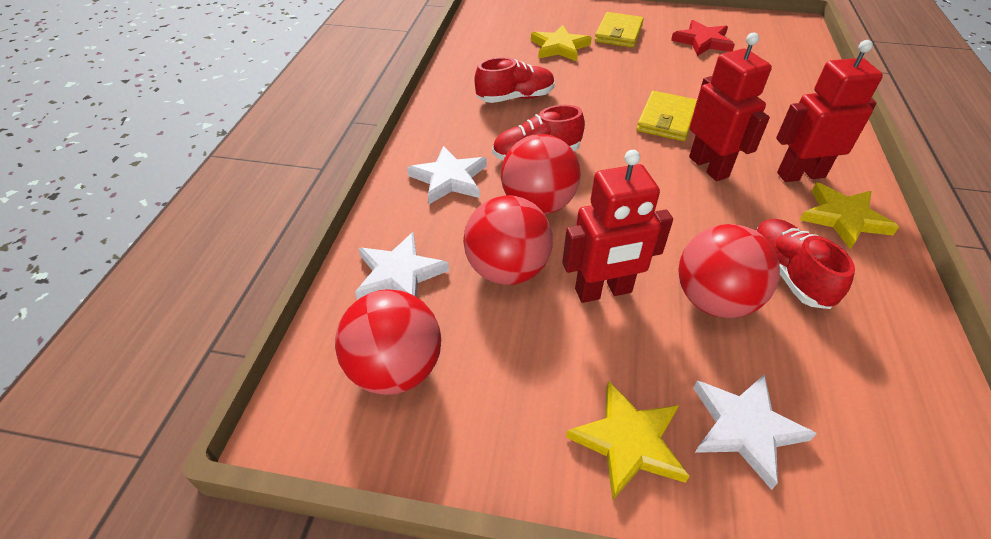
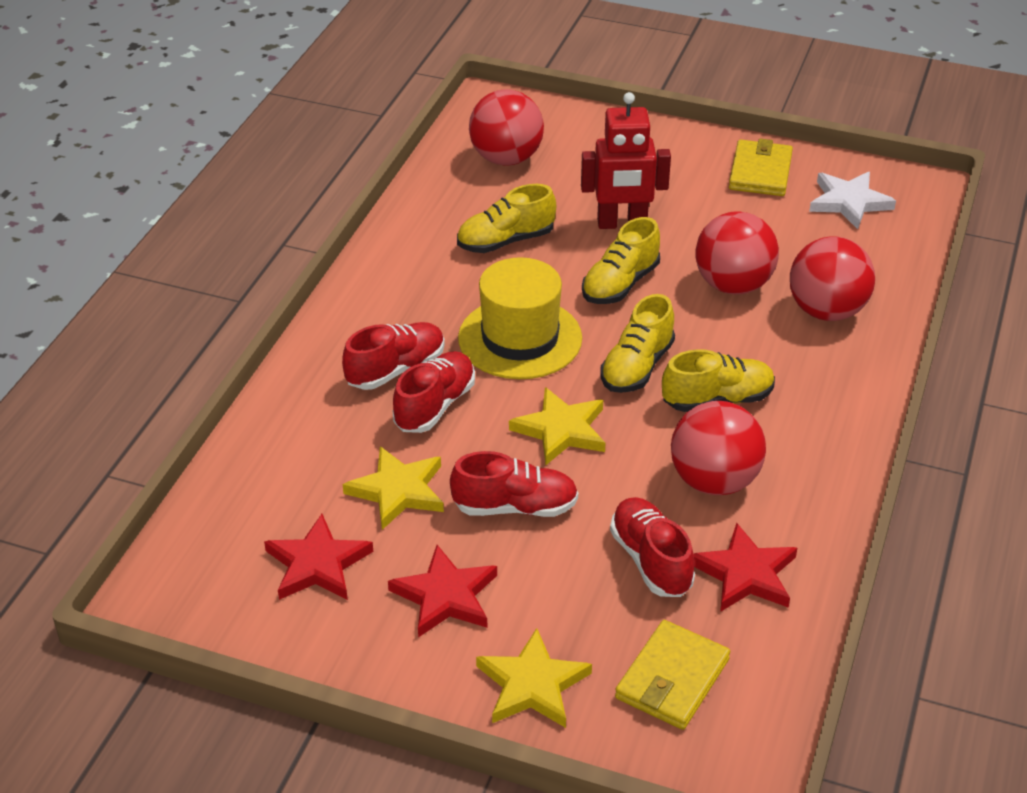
red robot: [562,150,673,303] [689,33,772,181] [776,40,883,182] = 3 -> [581,92,671,229] = 1
red shoe: [474,57,555,103] [492,105,585,160] [756,219,855,309] = 3 -> [342,322,445,390] [393,351,475,433] [450,451,578,517] [610,497,695,597] = 4
red star: [671,20,735,56] = 1 -> [264,514,373,600] [388,545,497,637] [694,522,797,612] = 3
white star: [355,232,449,300] [407,146,487,204] [693,374,817,490] = 3 -> [809,172,896,229] = 1
yellow hat: none = 0 -> [458,257,582,379] = 1
yellow shoe: none = 0 -> [457,184,556,253] [582,217,660,304] [600,294,675,393] [662,349,775,412] = 4

